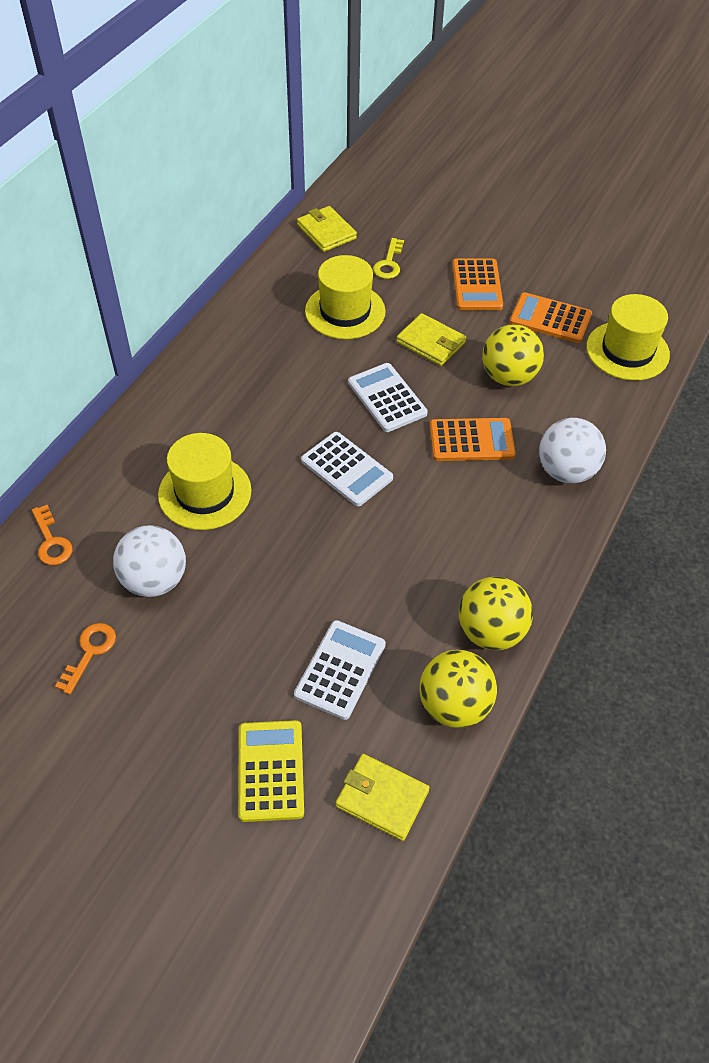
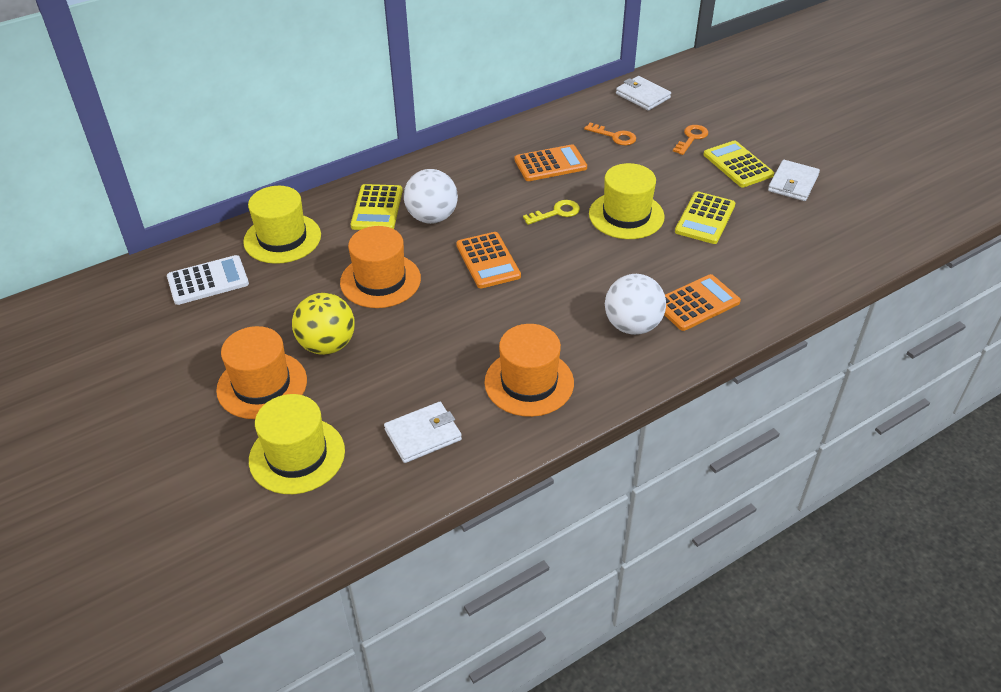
orange hat: none = 0 -> [216,326,307,419] [340,226,421,308] [484,324,574,417] = 3
white calculator: [294,620,386,720] [301,432,393,506] [348,363,428,432] = 3 -> [167,255,249,305] = 1
white wallet: none = 0 -> [384,402,462,463] [616,76,671,111] [768,160,820,201] = 3
yellow ball: [420,650,497,728] [459,577,533,650] [482,324,544,386] = 3 -> [292,293,355,355] = 1
yellow calculator: [238,720,304,822] = 1 -> [351,184,403,230] [675,191,735,244] [704,140,774,187] = 3
yellow wallet: [297,206,357,252] [335,754,430,841] [397,313,466,366] = 3 -> none = 0

